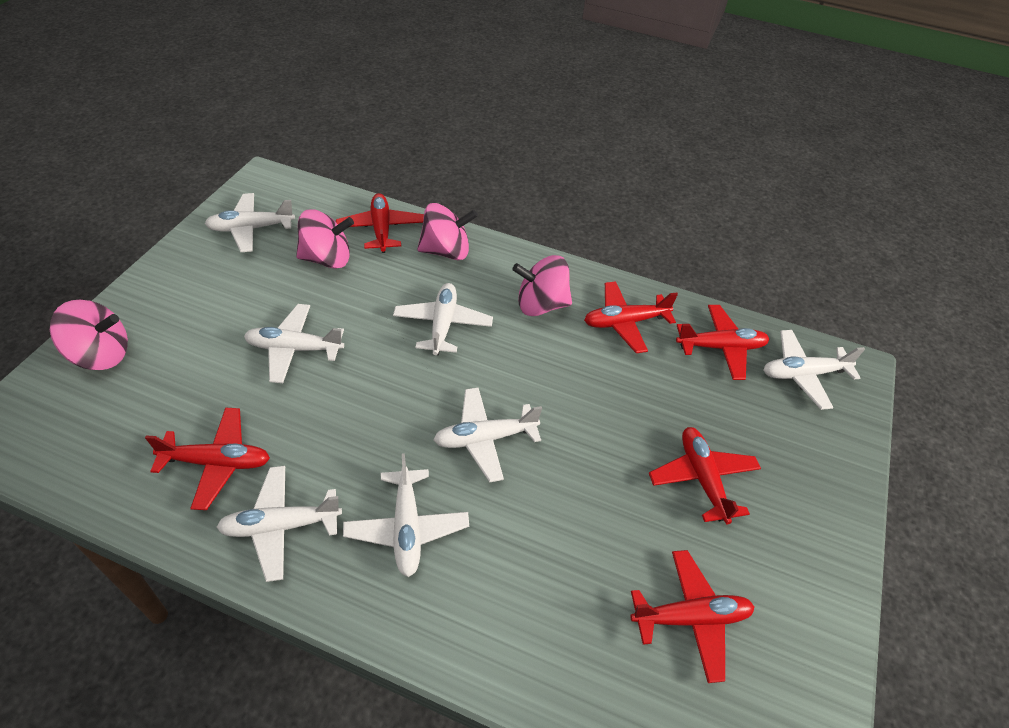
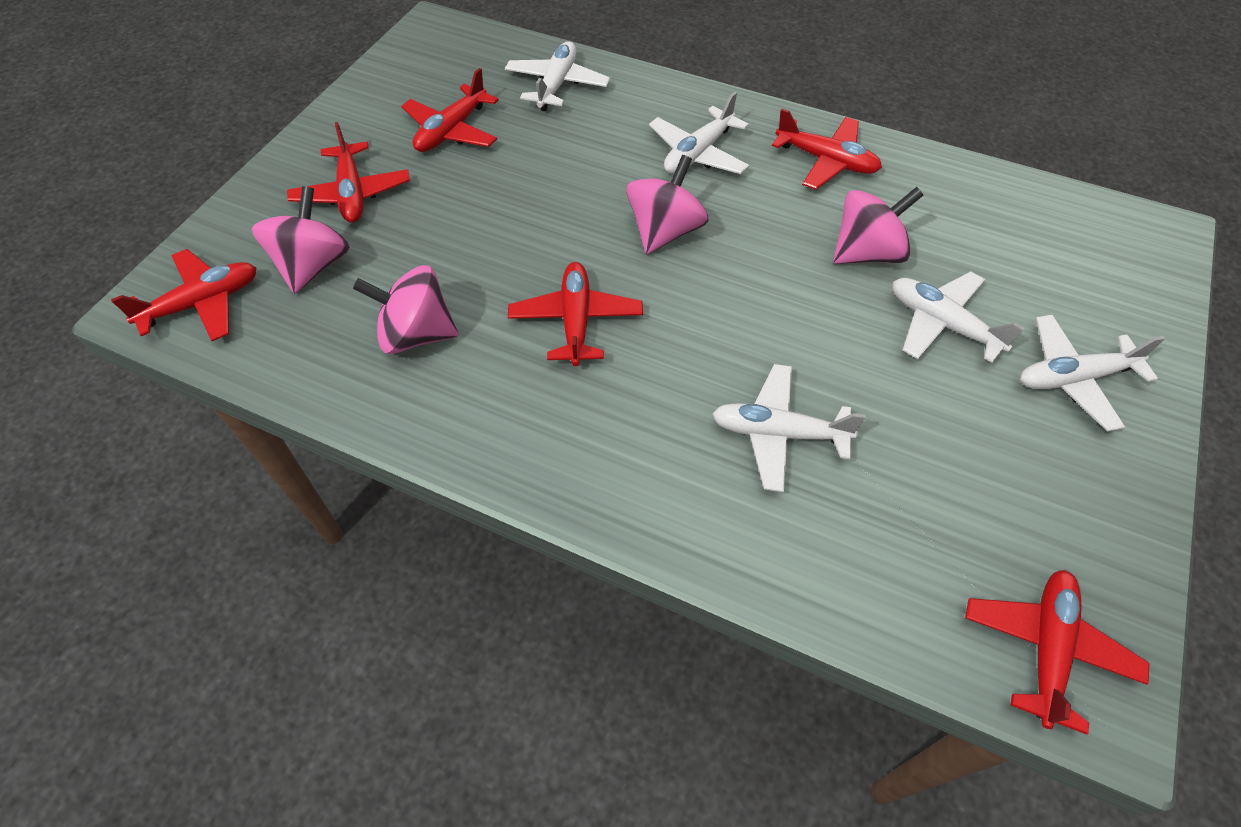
white plane: [205,193,295,252] [216,466,342,582] [244,304,344,383] [343,453,469,577] [393,283,493,355] [434,387,542,483] [764,330,865,410] = 7 -> [505,42,610,111] [649,92,750,174] [712,364,865,492] [893,271,1025,363] [1020,315,1165,432] = 5

